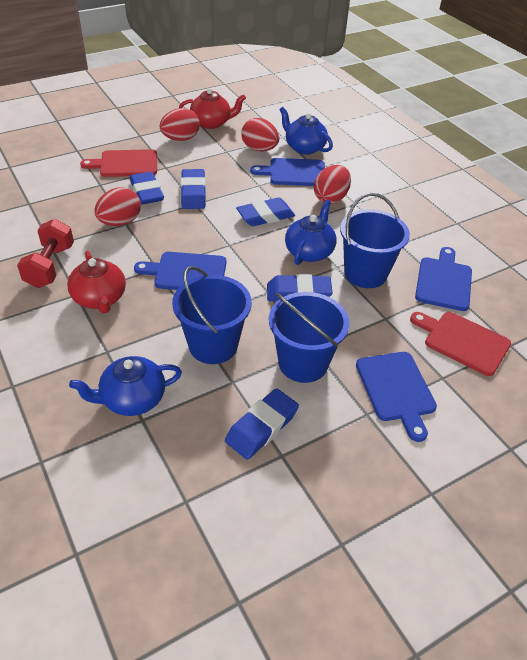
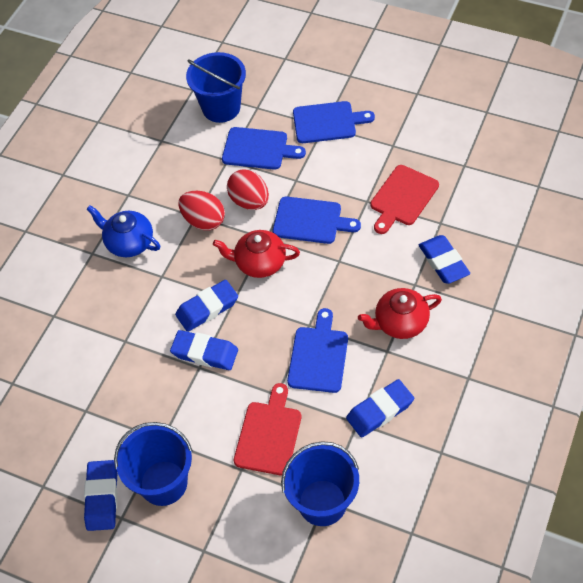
blue teapot: [69,356,182,416] [279,107,333,155] [285,200,337,265] = 3 -> [87,205,160,257] = 1
red dumbbell: [17,219,74,288] = 1 -> none = 0
red egg: [94,187,141,226] [160,108,200,141] [241,118,279,152] [314,165,351,204] = 4 -> [179,191,225,231] [227,169,269,210] = 2

